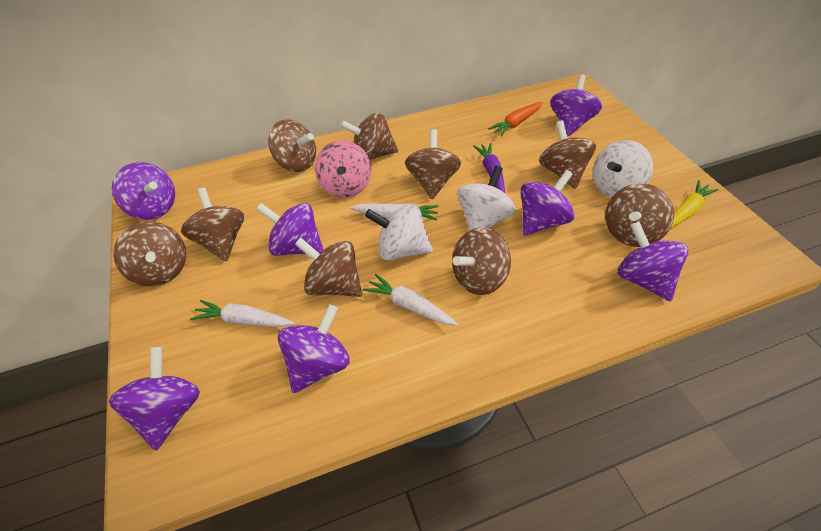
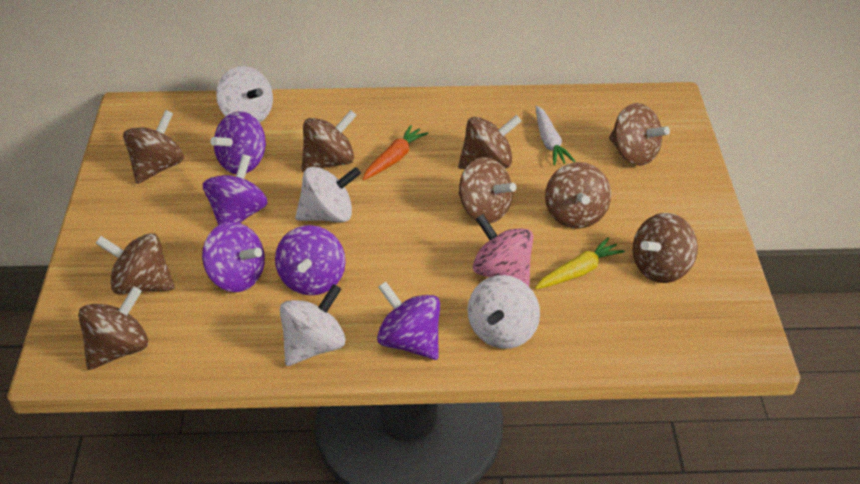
purple carrot: [473,143,505,193] = 1 -> none = 0
purple spinning top: [109,347,200,451] [112,162,175,220] [256,203,324,256] [278,304,350,393] [521,170,575,236] [550,75,602,136] [618,221,688,301] = 7 -> [202,222,265,292] [203,154,268,225] [210,111,266,174] [275,225,346,295] [377,281,440,360] = 5
white carrot: [190,300,294,327] [350,203,439,221] [363,274,458,326] = 3 -> [536,105,575,165] = 1
white spinning top: [365,204,433,261] [457,166,515,231] [593,140,653,198] = 3 -> [216,66,273,123] [280,284,345,366] [295,166,361,223] [467,275,540,349] = 4

